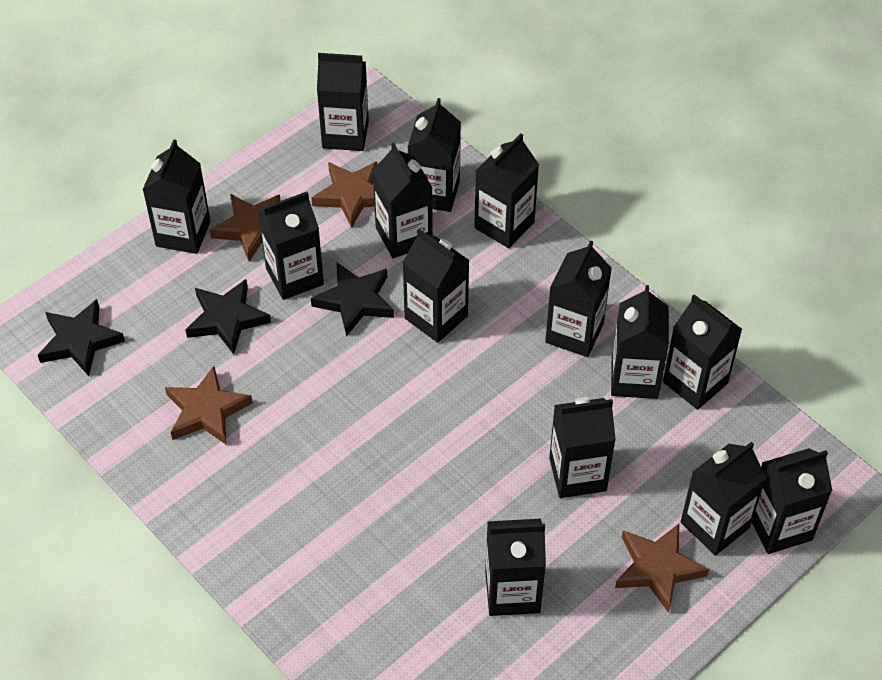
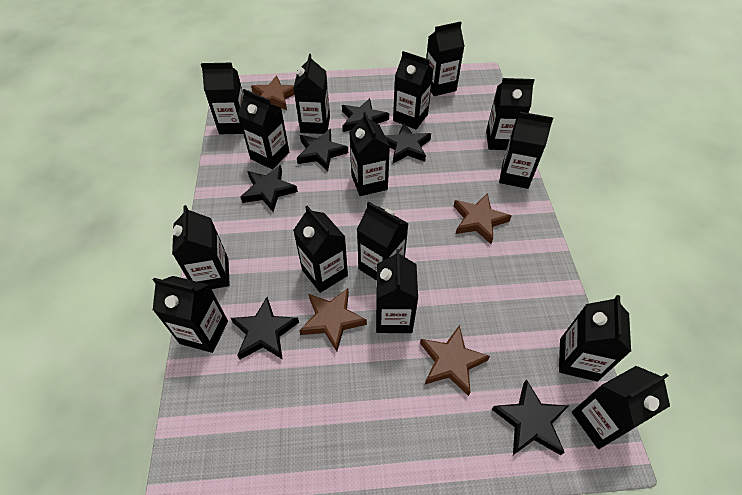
black carton: [143,139,210,254] [258,192,324,300] [317,53,369,151] [372,143,433,258] [403,229,470,343] [407,98,461,212] [474,134,539,248] [485,519,546,616] [545,240,612,357] [549,397,616,498] [611,285,669,399] [663,294,742,410] [681,442,766,556] [752,448,832,554] = 14 -> [153,276,228,353] [172,205,230,289] [201,63,244,134] [238,89,289,169] [293,206,348,293] [294,54,330,134] [349,112,390,196] [357,201,409,281] [376,249,418,333] [393,51,434,129] [426,21,464,96] [486,78,535,150] [499,112,553,189] [559,295,631,381] [572,366,670,449] = 15
black star: [38,299,125,376] [186,279,271,354] [311,262,394,337] = 3 -> [231,297,299,360] [241,165,298,212] [297,129,348,171] [342,98,389,132] [385,123,431,163] [492,379,568,455] = 6

